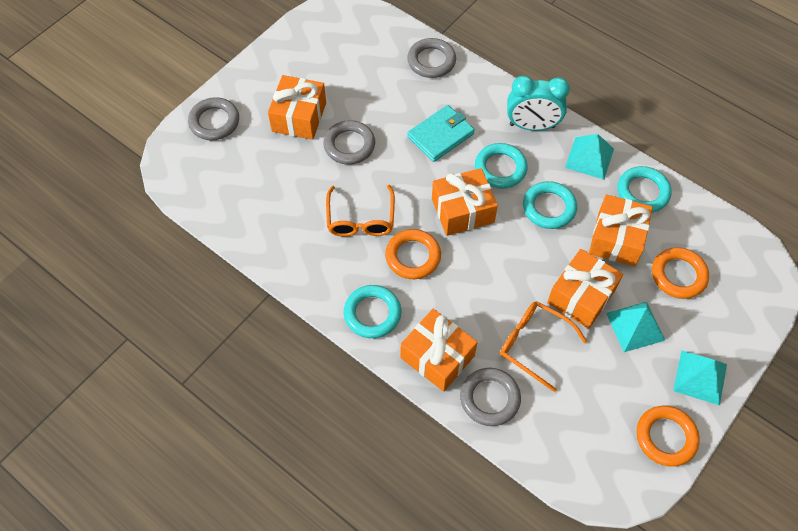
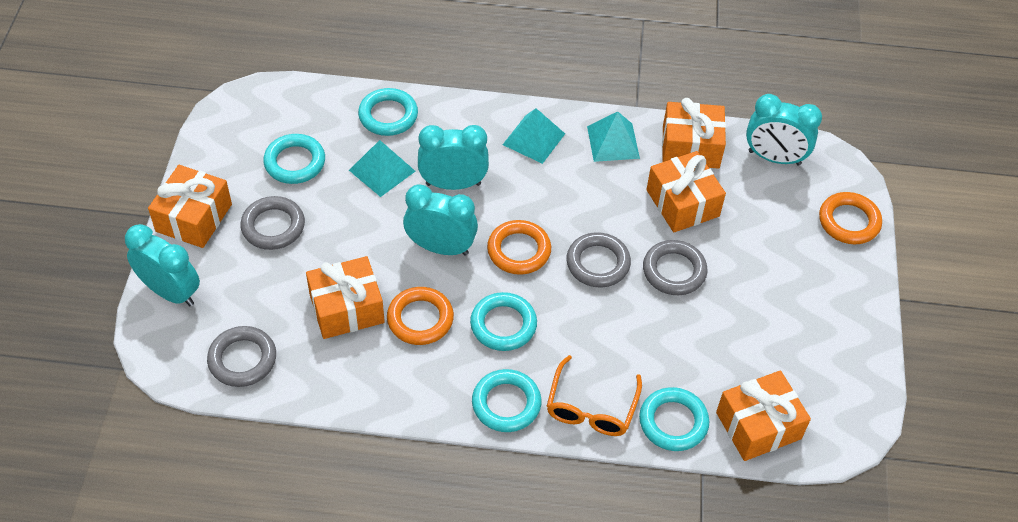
orange glasses: [326,185,395,237] [500,301,587,392] = 2 -> [547,355,642,436] = 1
turquoise clock: [507,76,570,131] = 1 -> [125,224,200,306] [403,184,478,256] [418,125,489,190] [746,94,822,165] = 4
turquoise ring: [344,285,401,338] [475,143,528,189] [523,181,577,229] [617,166,672,213] = 4 -> [263,134,325,184] [358,88,418,136] [470,292,537,351] [472,369,541,432] [639,387,709,451] = 5
turquoise wallet: [407,105,475,162] = 1 -> none = 0

